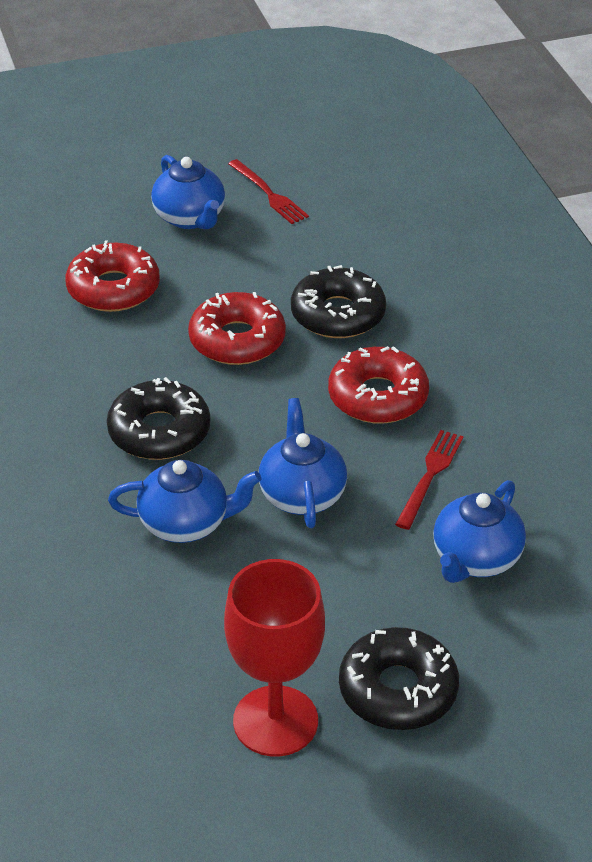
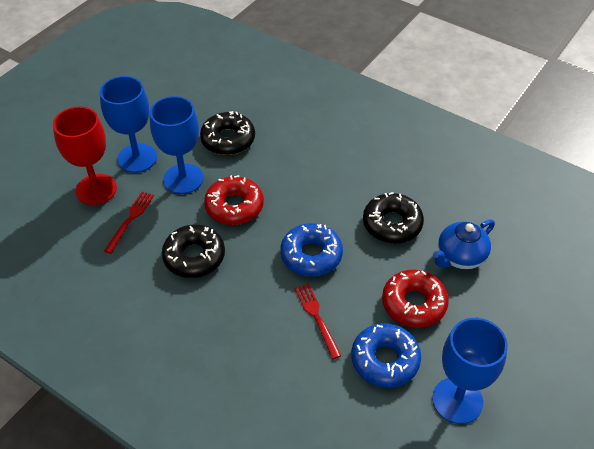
blue donut: none = 0 -> [280,223,343,276] [351,323,421,388] = 2
blue goblet: none = 0 -> [100,76,157,173] [150,96,204,194] [432,318,508,424] = 3
blue teapot: [108,460,261,543] [151,155,225,229] [259,398,347,528] [433,480,526,583] = 4 -> [433,219,495,269] = 1
red donut: [65,240,160,312] [188,292,286,365] [328,346,429,424] = 3 -> [204,175,264,225] [382,270,449,328] = 2

